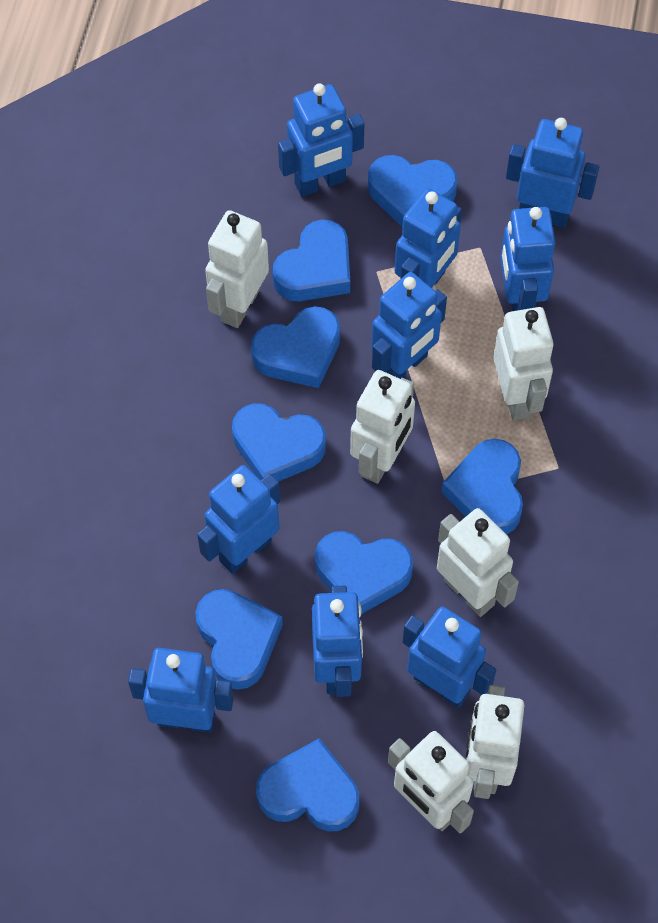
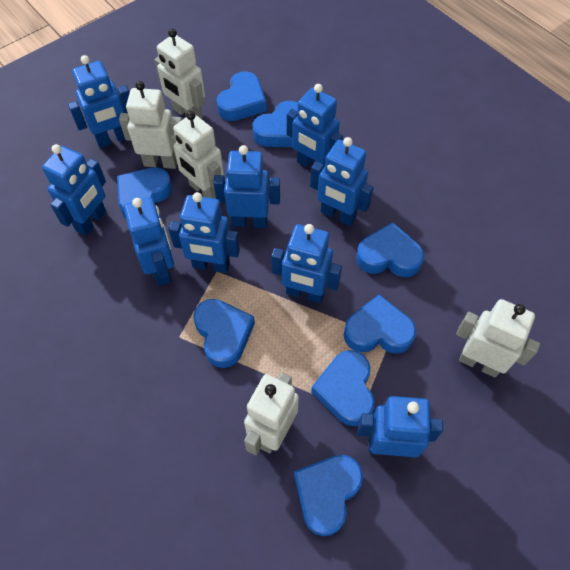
white robot: [205,210,269,328] [350,370,415,484] [388,731,474,833] [437,508,519,617] [466,685,524,799] [494,307,554,420] = 6 -> [119,81,182,169] [154,29,205,119] [171,111,224,199] [244,372,299,455] [456,299,540,377] = 5

